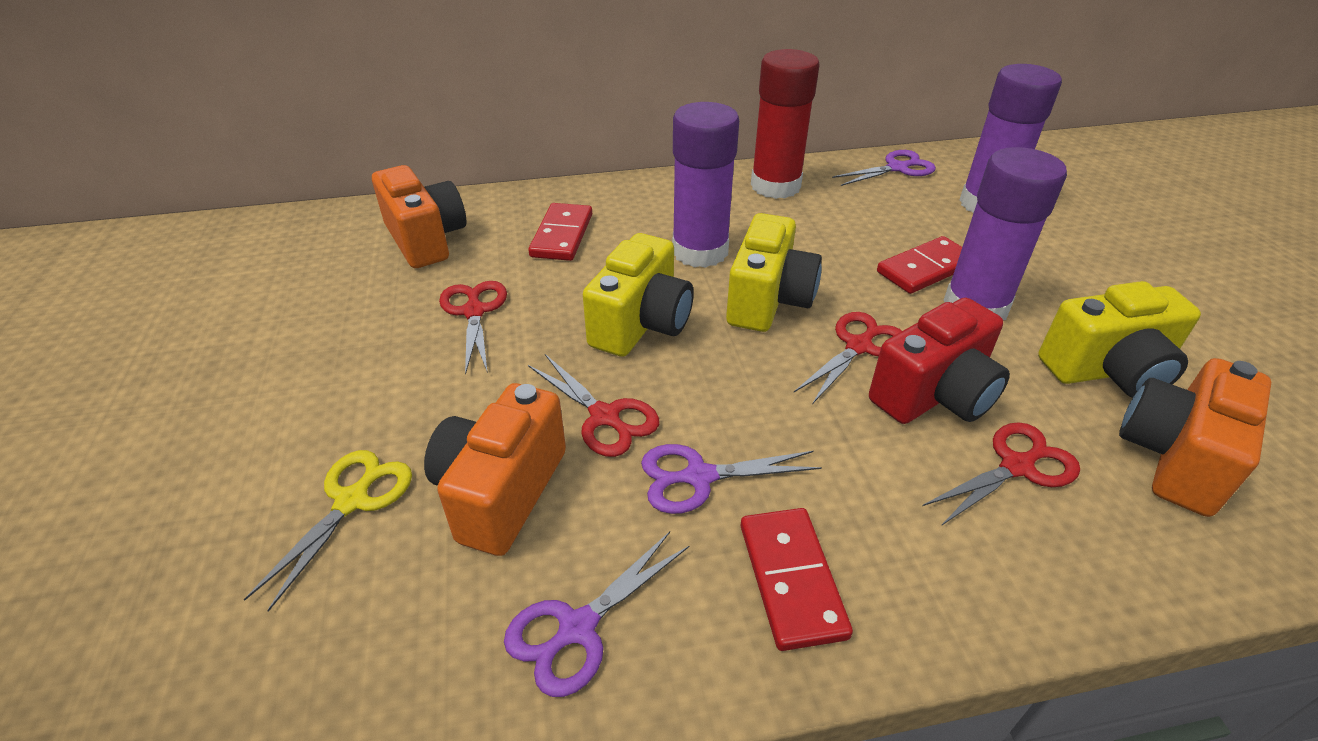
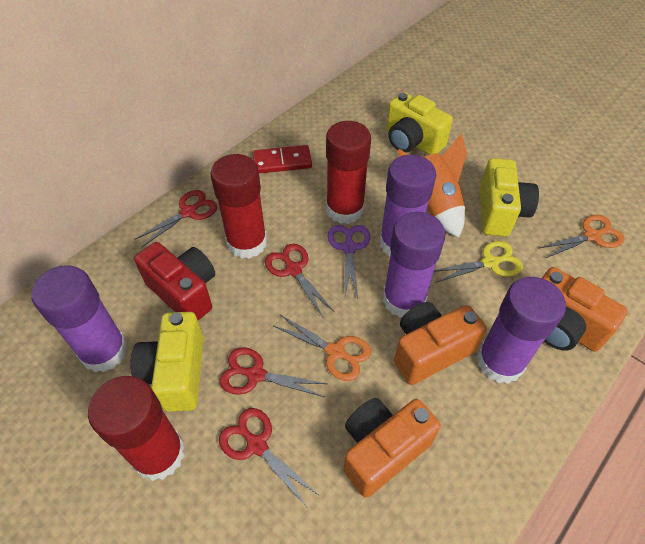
orange rocket: none = 0 -> [397,133,467,238] = 1
orange scissors: none = 0 -> [274,315,371,381] [539,215,625,258] = 2
purple glue stick: [672,102,739,268] [943,147,1067,320] [960,64,1062,213] = 3 -> [31,265,128,372] [379,155,436,257] [383,212,445,318] [477,277,566,384] = 4
purple scissors: [504,531,690,697] [641,444,822,514] [832,150,936,186] = 3 -> [328,225,371,298] = 1
red domino: [528,203,592,261] [741,508,853,651] [877,236,962,294] = 3 -> [252,145,312,173] = 1
red glue stick: [751,49,820,199] = 1 -> [88,376,185,481] [210,154,267,259] [326,121,371,224] = 3

